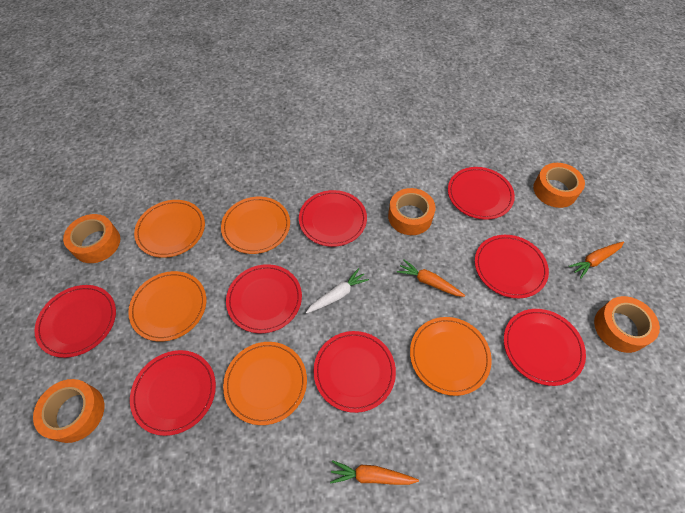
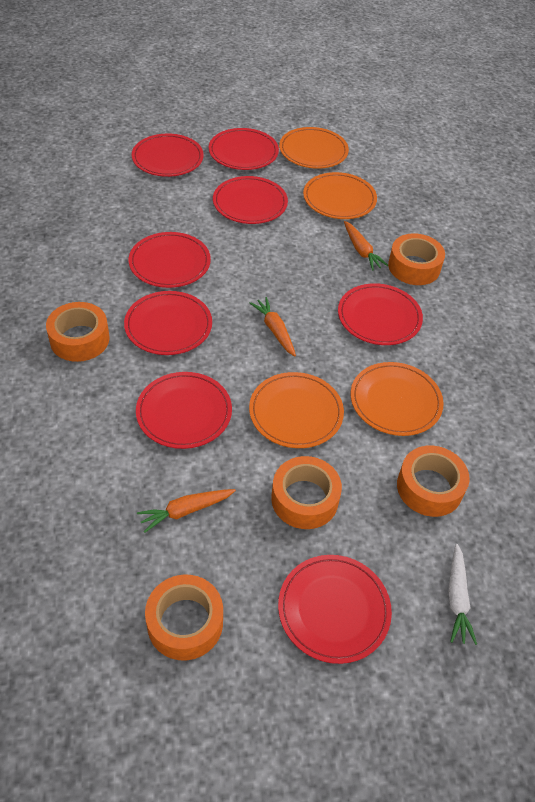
orange plate: [128,271,206,342] [134,200,205,258] [221,197,290,254] [223,342,307,425] [410,317,492,396] = 5 -> [249,372,344,448] [279,127,349,169] [303,172,377,219] [350,362,444,436] = 4

